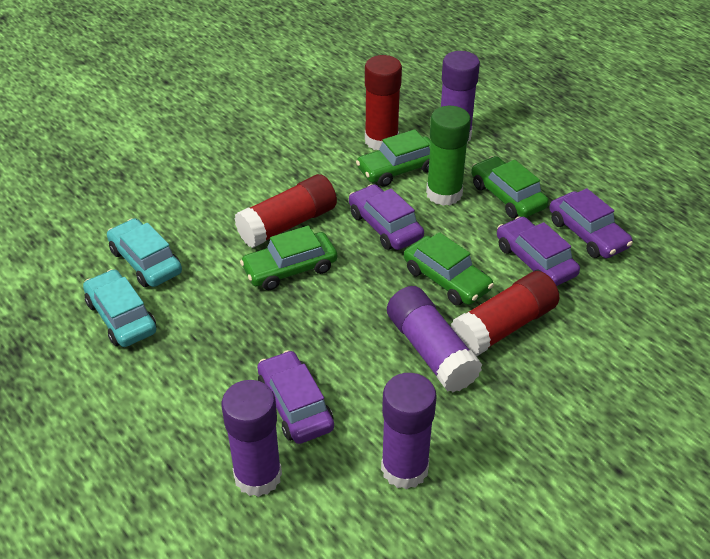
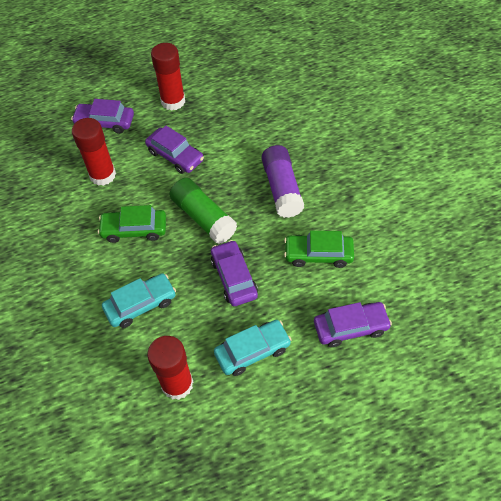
green car: [240,226,337,290] [356,129,431,187] [404,232,494,306] [471,156,549,218] = 4 -> [98,205,166,243] [284,231,354,268] = 2
purple glue stick: [222,380,282,497] [381,373,437,489] [387,286,482,392] [441,51,480,143] = 4 -> [262,145,304,218] = 1

